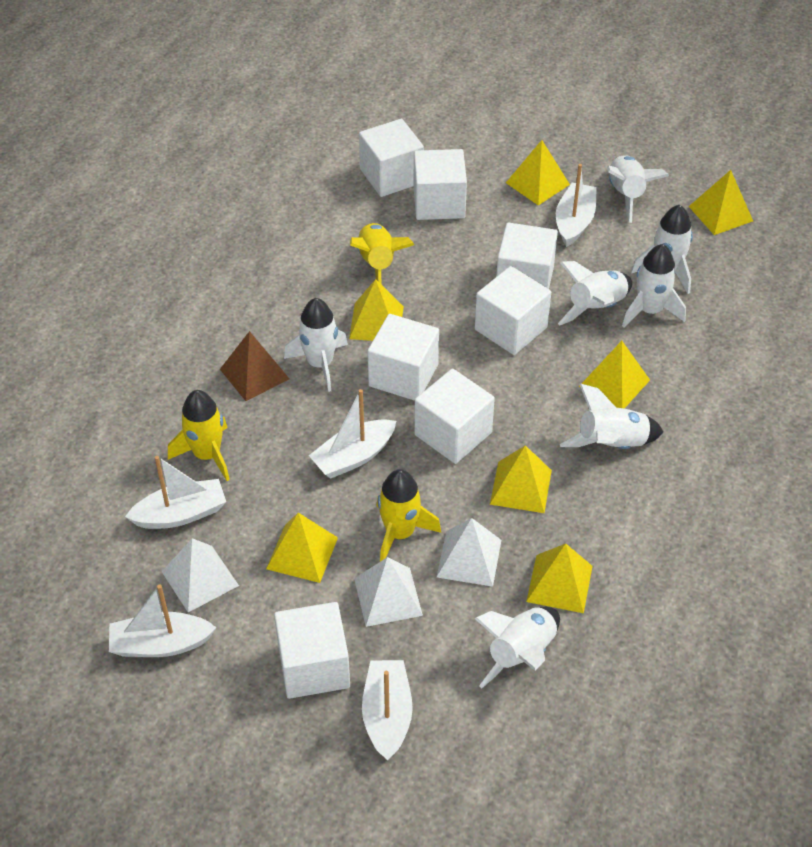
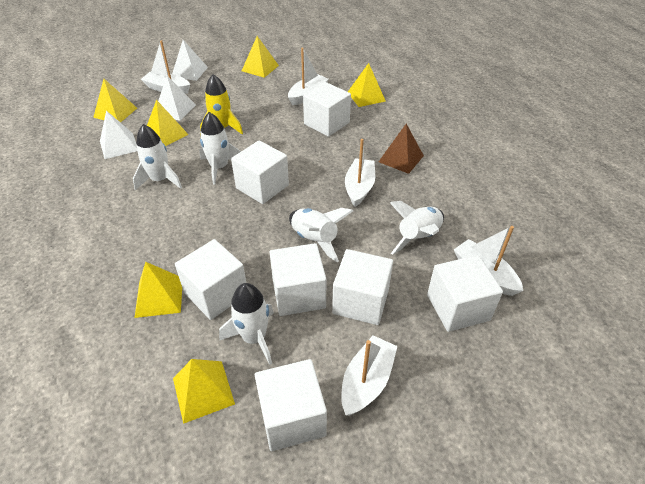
white rocket: [284,298,348,392] [474,607,560,689] [558,261,632,326] [560,384,663,449] [607,155,669,223] [622,244,686,327] [631,205,693,294] = 7 -> [133,124,182,190] [199,112,241,185] [219,283,274,365] [289,208,353,262] [390,201,444,255] = 5
yellow pyramid: [266,513,338,583] [349,279,404,341] [490,445,552,513] [506,140,570,206] [526,544,593,613] [579,341,650,409] [688,170,753,235] = 7 -> [93,79,137,123] [134,262,182,318] [147,100,189,146] [173,359,235,424] [242,36,279,78] [348,63,385,107] = 6
yellow rocket: [168,390,230,481] [350,223,414,285] [377,469,441,561] = 3 -> [200,74,243,134] = 1

